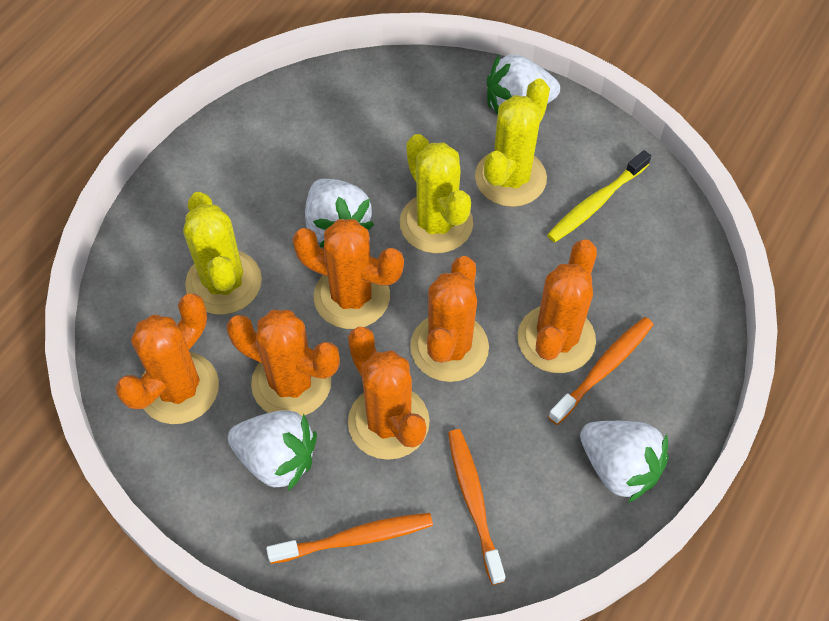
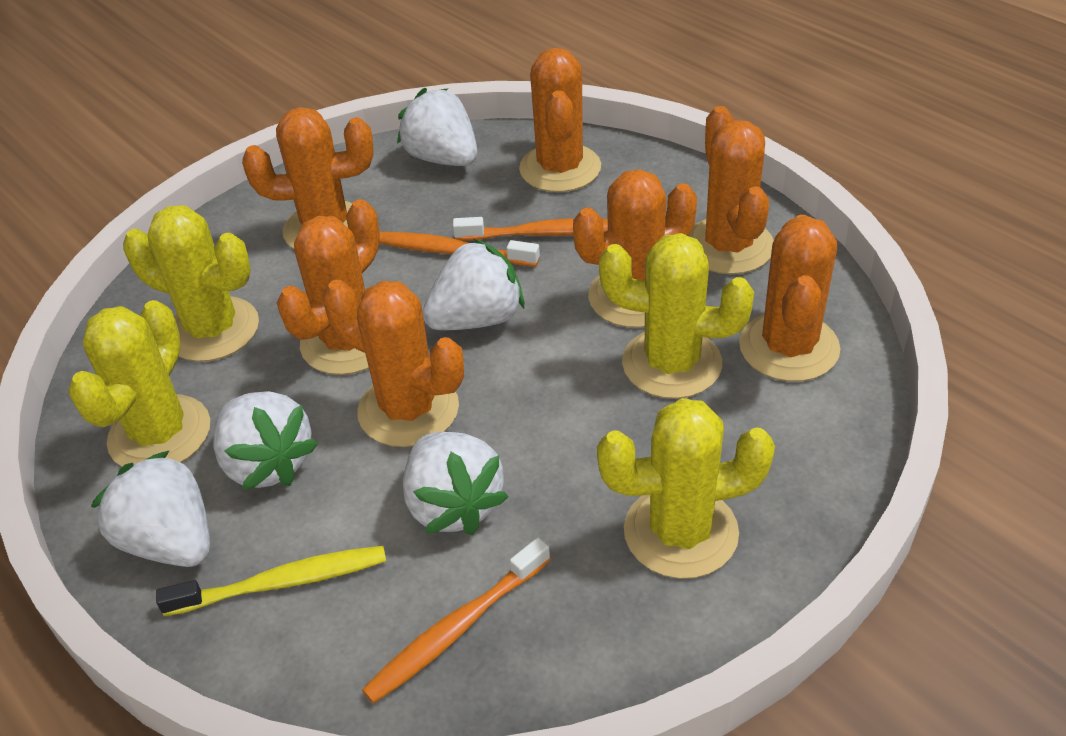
orange cactus: [115,294,219,424] [226,310,340,417] [292,219,404,329] [348,327,430,460] [410,256,489,382] [518,239,597,373] = 6 -> [242,107,373,249] [276,199,380,375] [323,280,464,447] [519,48,601,192] [573,169,697,328] [689,106,774,274] [739,215,840,382] = 7
white strawberry: [228,410,317,491] [305,179,374,247] [487,55,560,115] [580,421,669,503] = 4 -> [91,450,210,567] [213,391,318,491] [397,88,477,166] [403,432,508,535] [422,239,524,330] = 5
yellow cactus: [184,192,262,315] [400,134,473,253] [475,78,550,207] = 3 -> [68,300,210,467] [123,205,259,362] [597,398,775,579] [599,233,754,399] = 4

